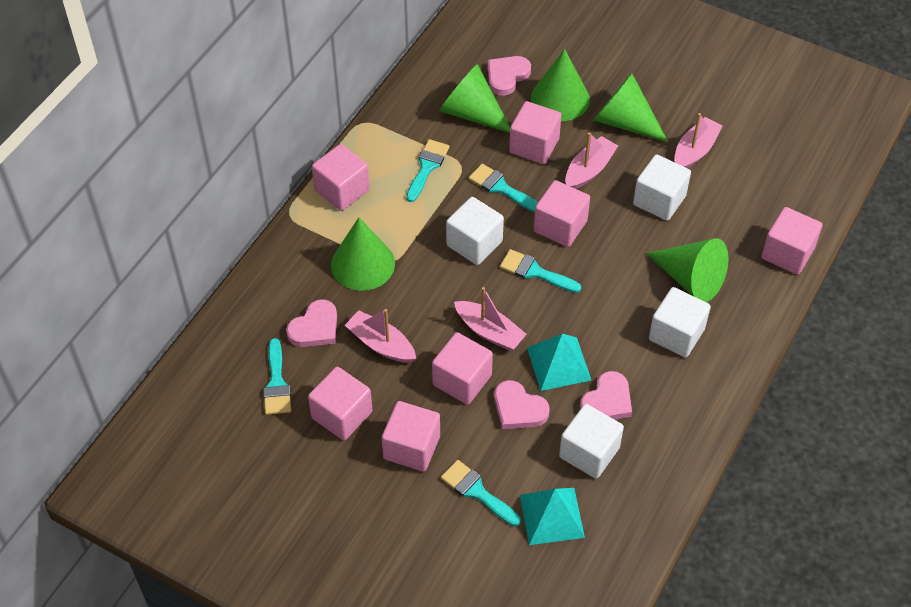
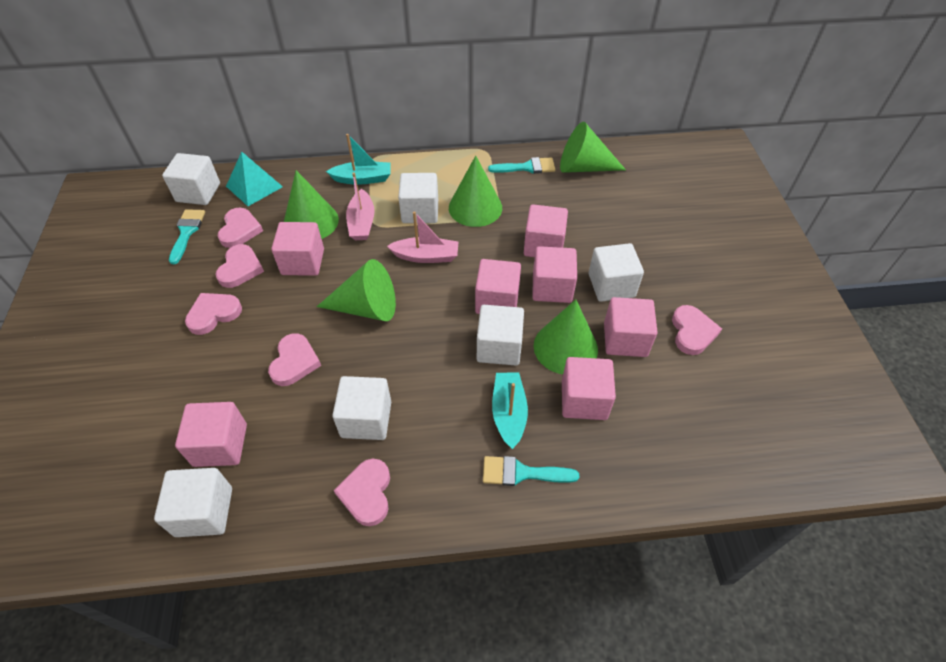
pink boat: [345,309,416,363] [454,287,527,351] [565,132,618,189] [674,113,722,168] = 4 -> [346,172,375,240] [387,211,459,263] = 2
pink heart: [286,299,337,347] [488,56,531,96] [494,380,549,429] [580,371,632,420] = 4 -> [185,293,242,335] [215,244,264,288] [218,208,263,248] [268,333,321,386] [334,459,390,526] [672,305,722,355] = 6
turquoise boat: none = 0 -> [326,134,391,185] [492,372,528,449] = 2
turquoise brush: [263,338,291,415] [406,139,450,202] [441,460,521,526] [469,164,538,212] [500,249,581,293] = 5 -> [169,209,205,264] [483,456,579,486] [488,157,555,174] = 3
turquoise pyramid: [520,488,585,545] [527,334,591,391] = 2 -> [226,152,283,206] = 1
white cube: [446,197,504,265] [559,404,624,479] [633,154,691,221] [649,287,711,358] = 4 -> [154,468,232,537] [162,153,220,205] [332,376,391,440] [398,173,438,223] [477,305,524,366] [589,243,644,302] = 6

